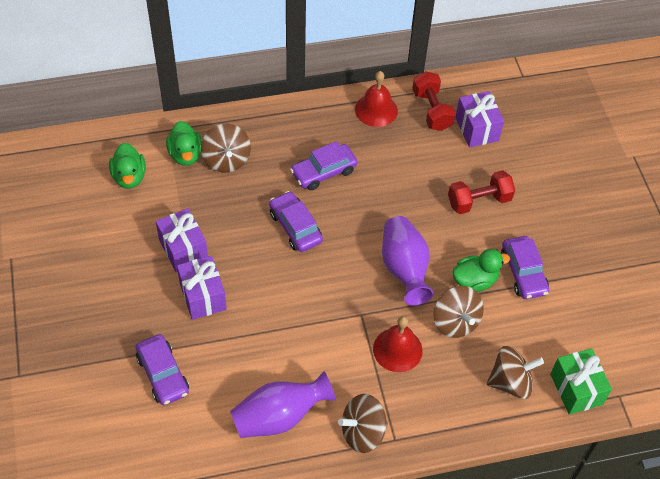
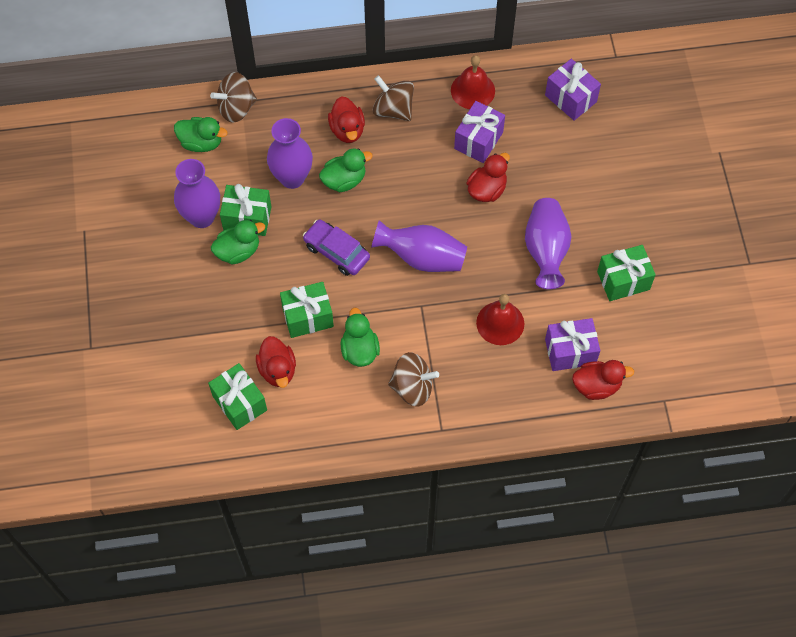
brown spinning top: [201,124,251,173] [338,394,388,453] [433,286,484,338] [487,346,544,399] = 4 -> [210,72,257,123] [373,75,414,121] [388,352,439,406] = 3
green duck: [109,143,146,189] [166,121,202,166] [452,249,510,292] = 3 -> [174,117,228,152] [211,220,265,265] [319,148,373,192] [341,307,380,367] = 4
green gift: [550,348,612,415] = 1 -> [208,363,267,430] [220,184,272,236] [280,282,334,338] [597,245,656,301] = 4
purple car: [135,334,189,405] [269,191,323,252] [290,141,358,190] [501,236,549,299] = 4 -> [303,219,370,276] = 1
purple vase: [230,371,336,438] [382,216,434,306] = 2 -> [174,159,220,228] [267,118,313,189] [371,220,467,272] [525,198,572,289] = 4
red duck: none = 0 -> [256,336,296,388] [328,96,365,143] [466,153,510,202] [572,360,634,400] = 4
red dumbbell: [412,71,456,131] [448,170,515,214] = 2 -> none = 0

